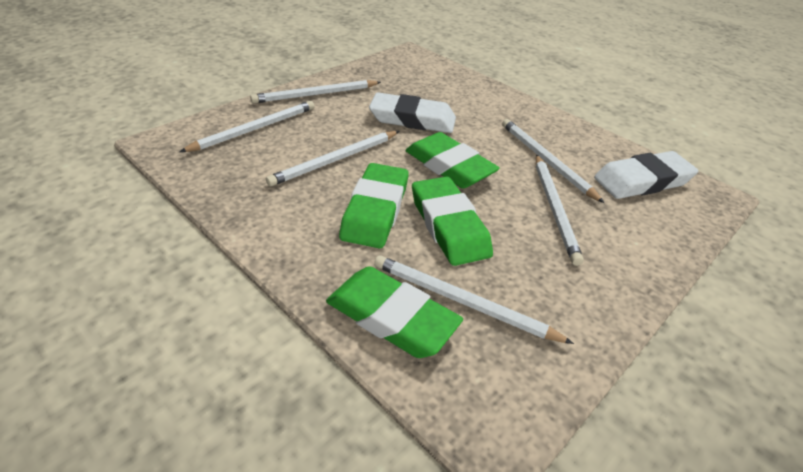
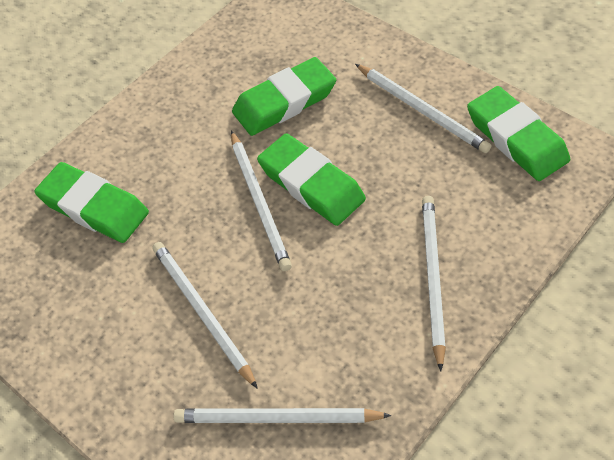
white eraser: [369,93,456,133] [594,151,698,199] = 2 -> none = 0
white pencil: [180,101,315,152] [250,80,381,103] [266,131,399,187] [374,255,574,344] [502,119,604,203] [536,154,584,266] = 6 -> [152,242,258,389] [173,408,392,423] [231,130,292,271] [355,64,491,153] [422,196,446,371] = 5

